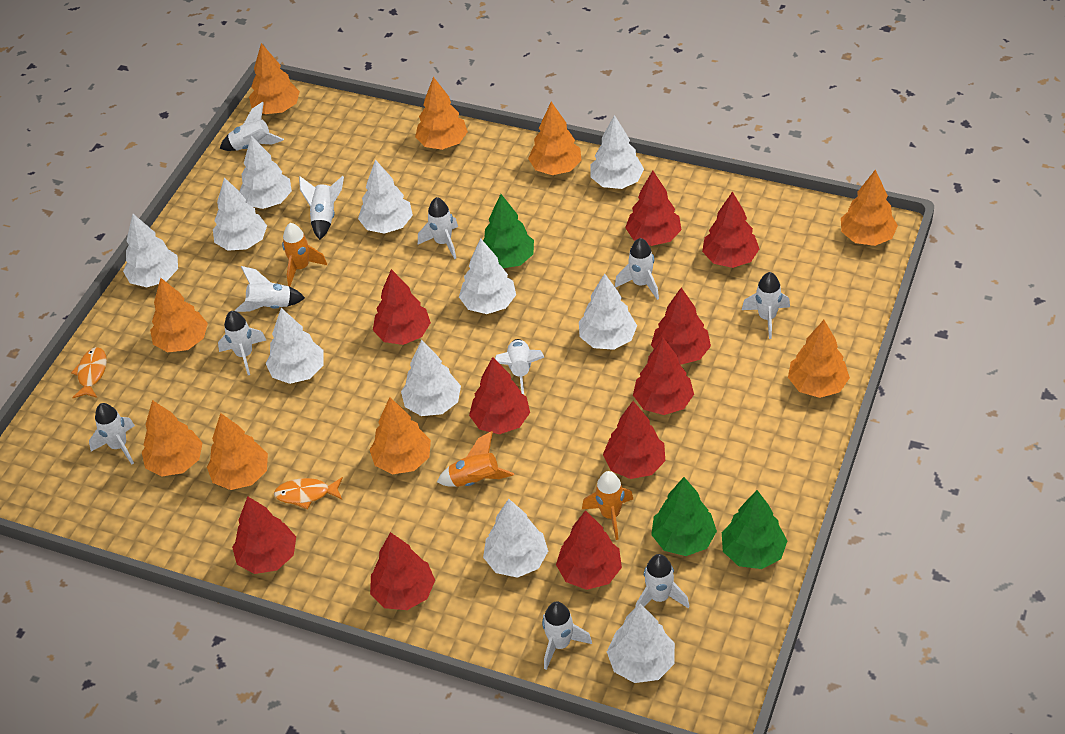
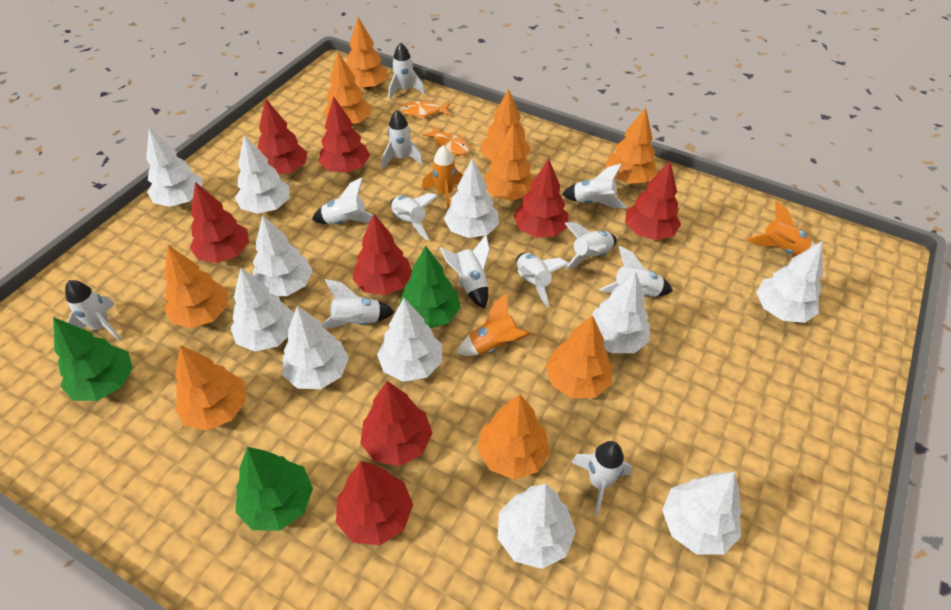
red tree: [232,496,296,574] [370,532,435,610] [373,269,431,345] [469,357,530,434] [556,510,622,590] [603,401,665,479] [625,171,681,246] [633,337,694,415] [651,288,711,365] [702,191,759,268] = 10 -> [190,182,249,263] [257,98,307,174] [319,96,370,173] [336,461,413,545] [353,214,412,295] [360,381,432,466] [514,159,568,238] [625,161,681,240] = 8
white rocket: [89,403,135,464] [218,311,266,375] [220,102,284,151] [235,266,305,312] [299,176,344,240] [418,197,458,259] [495,339,544,395] [542,602,592,670] [615,238,659,300] [635,554,689,608] [742,272,790,339] = 11 -> [65,280,122,341] [312,177,380,224] [322,279,394,328] [382,110,423,168] [388,43,425,100] [390,193,438,240] [440,235,490,309] [517,253,569,308] [562,164,627,208] [564,222,617,270] [571,441,632,516] [599,246,673,297] = 12

